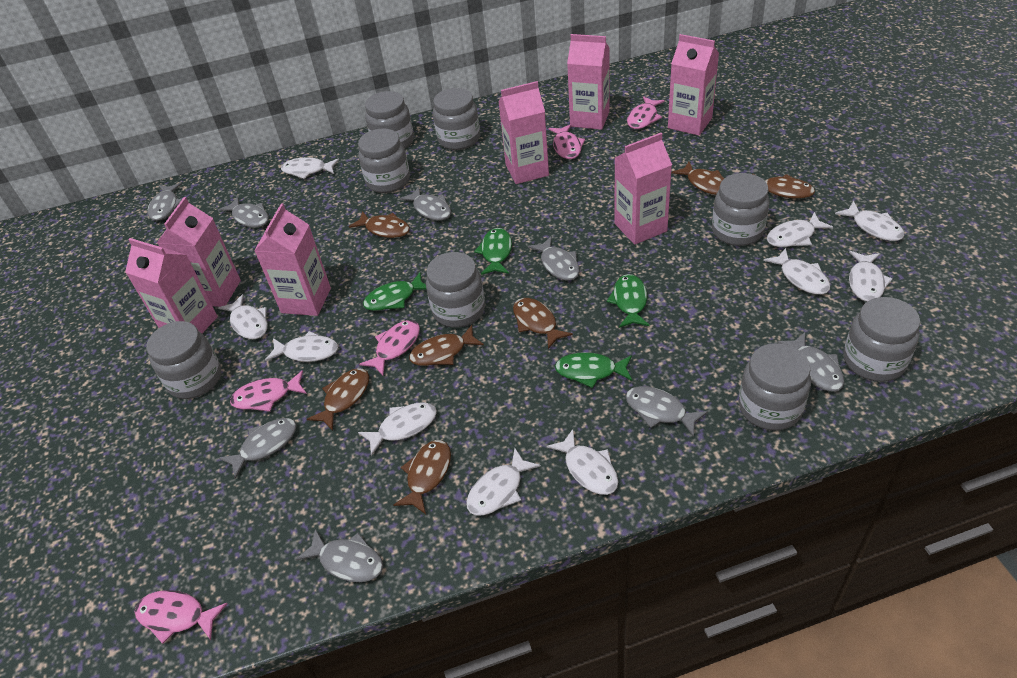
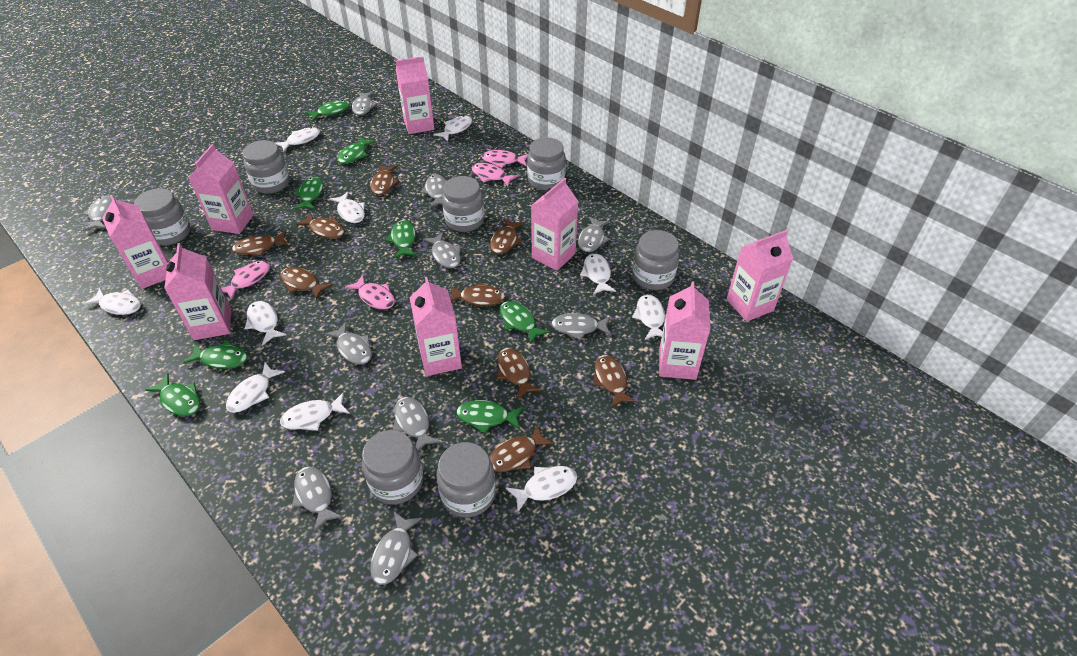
brown fish: [307,368,369,431] [349,211,410,238] [393,440,451,514] [409,325,484,366] [513,298,573,349] [672,162,724,195] [752,173,815,199] = 7 -> [232,231,289,256] [280,267,333,299] [296,213,345,239] [370,165,399,195] [450,282,505,306] [489,424,554,472] [490,218,525,254] [497,348,542,400] [593,355,637,408] = 9
green fish: [363,273,426,311] [474,228,512,275] [555,352,632,388] [607,274,650,328] = 4 -> [145,373,200,416] [183,341,248,369] [293,177,323,210] [306,100,350,121] [337,136,376,164] [386,220,416,258] [456,400,524,434] [500,301,550,344] = 8
grey fish: [148,183,182,221] [218,197,269,228] [219,418,297,479] [296,529,383,582] [399,187,451,221] [528,236,580,281] [625,386,708,437] [777,332,844,392] = 8 -> [83,196,112,231] [292,466,343,532] [325,322,372,365] [352,92,377,115] [370,511,422,585] [393,397,441,451] [420,174,447,208] [423,232,461,268] [551,313,611,340] [578,217,610,252] = 10
grey jar: [146,321,221,399] [358,128,410,193] [365,91,414,148] [426,252,485,328] [433,88,480,150] [712,173,770,246] [739,343,811,430] [843,297,920,382] = 8 -> [134,188,191,246] [243,140,290,194] [362,430,424,504] [436,442,496,518] [442,176,484,232] [527,137,566,191] [632,230,679,290] = 7
pink carton: [125,238,218,333] [157,197,241,307] [254,203,331,316] [498,81,549,184] [567,34,610,130] [614,133,672,245] [668,34,719,136] = 7 -> [102,195,168,289] [164,243,231,340] [188,144,254,234] [396,57,434,134] [410,277,462,376] [531,178,578,271] [659,281,711,380] [726,230,793,321] = 8
pink fish: [135,590,228,644] [230,370,307,412] [359,320,420,376] [548,124,585,159] [627,96,665,129] = 5 -> [221,260,270,300] [345,275,395,310] [472,163,519,187] [482,150,528,168] = 4

